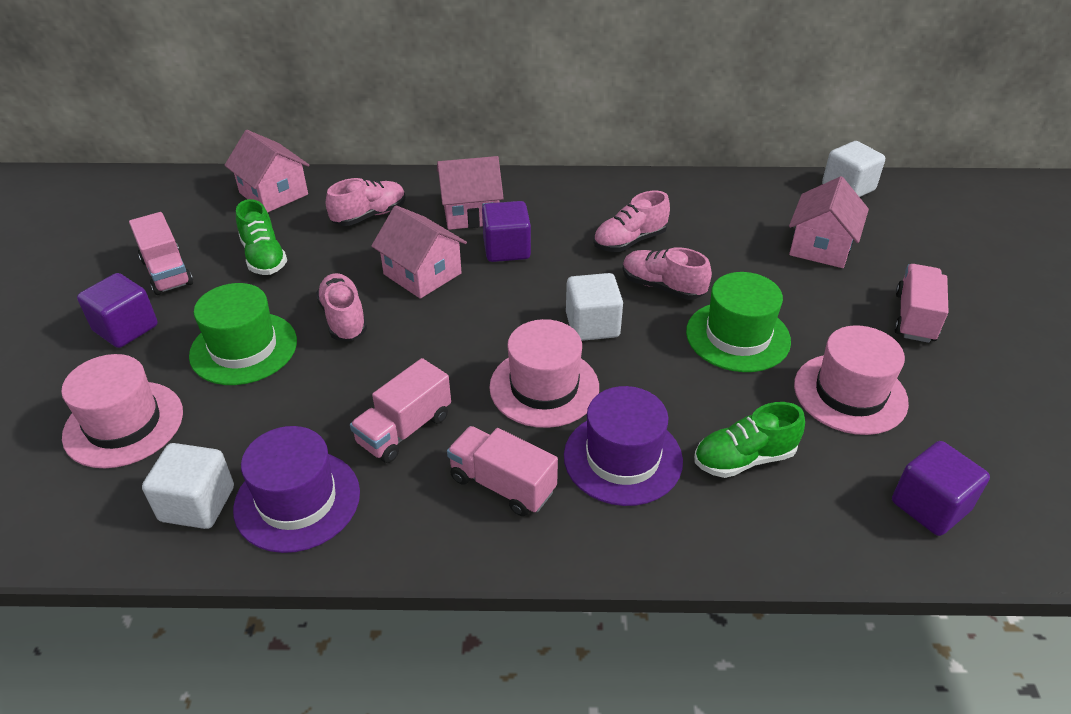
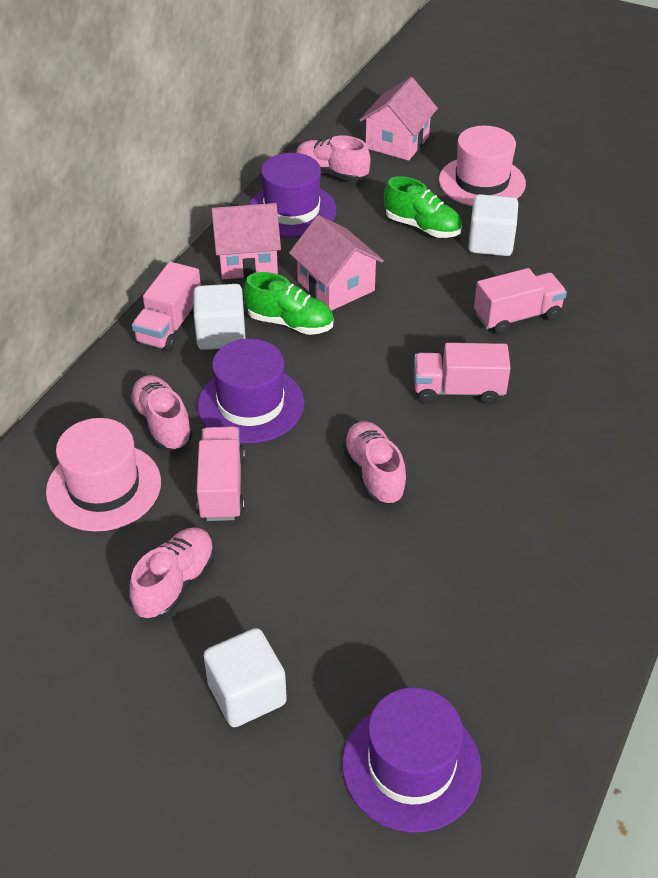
green hat: [189,283,297,385] [686,272,791,372] = 2 -> none = 0
pink hat: [61,354,183,468] [489,319,599,428] [794,325,909,435] = 3 -> [46,418,161,532] [439,126,526,206] = 2
pink house: [224,130,309,212] [371,205,467,299] [437,156,504,230] [789,176,869,268] = 4 -> [211,203,281,279] [289,215,384,311] [359,77,438,161] = 3
purple cube: [77,273,158,348] [482,201,531,262] [892,441,990,536] = 3 -> none = 0
purple hat: [233,426,360,553] [564,386,683,506] = 2 -> [197,339,304,443] [249,153,337,237] [342,687,482,833] = 3

